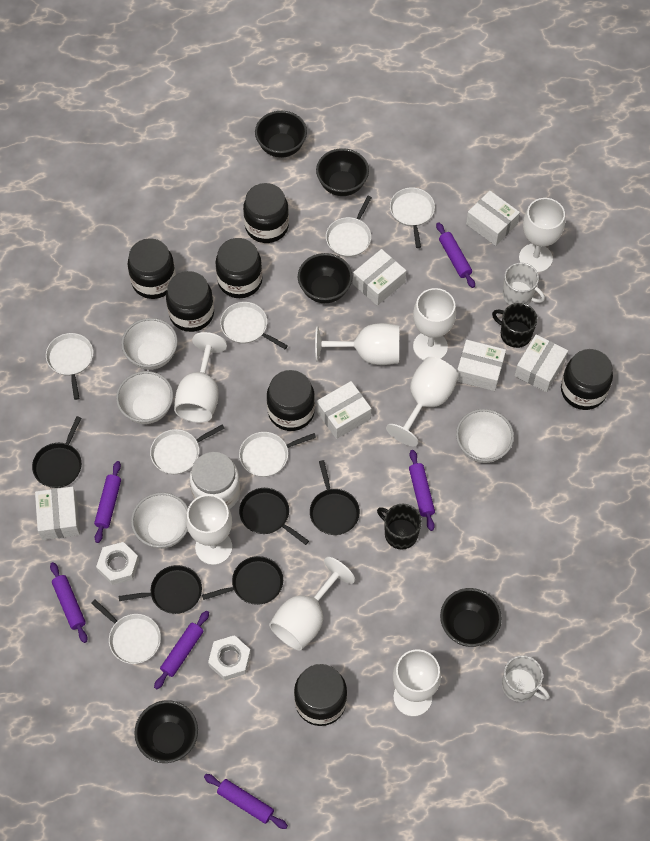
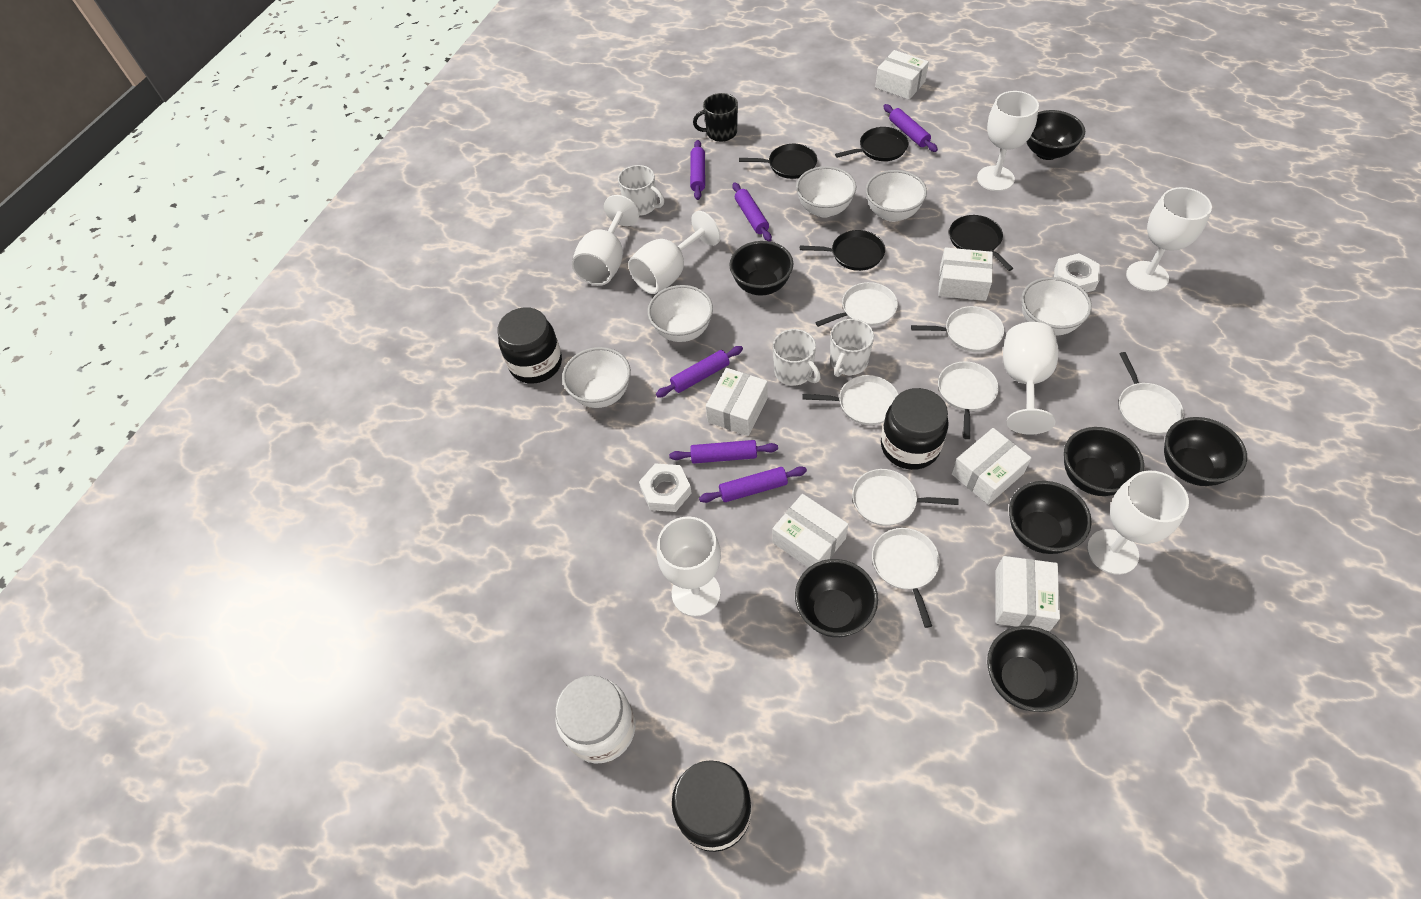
black bowl: [134,700,198,763] [255,111,307,158] [298,253,353,303] [316,148,369,196] [440,588,502,647] = 5 -> [729,241,793,296] [795,559,878,637] [987,626,1078,712] [1009,481,1092,554] [1027,110,1085,160] [1064,427,1144,496] [1164,417,1247,486] = 7
black jar: [128,238,176,299] [166,271,214,332] [215,238,263,298] [243,183,289,243] [267,370,315,431] [294,664,347,726] [561,349,613,410] = 7 -> [497,307,562,384] [672,760,752,852] [881,388,949,470] = 3
black mug: [377,504,422,549] [492,303,537,348] = 2 -> [693,93,738,142] = 1
black pan: [32,416,82,488] [118,565,202,614] [202,556,283,605] [239,488,309,545] [310,460,360,535] = 5 -> [739,144,817,179] [800,230,885,271] [835,127,909,161] [949,215,1013,271] = 4
white bowl: [116,371,173,424] [121,318,178,370] [131,492,188,549] [456,409,514,463] = 4 -> [562,347,631,408] [648,285,713,342] [796,166,856,218] [865,170,927,222] [1021,277,1092,336] = 5
white goblet: [174,332,227,423] [186,494,232,565] [269,557,355,651] [315,323,400,365] [386,357,459,446] [393,649,441,717] [413,288,456,361] [519,198,565,273] = 8 -> [572,195,640,285] [628,211,721,294] [657,516,721,617] [977,91,1039,191] [1003,322,1059,435] [1087,470,1189,575] [1126,187,1212,292] = 7
white mug: [502,655,550,702] [503,263,545,305] = 2 -> [618,165,664,216] [773,329,821,386] [830,319,874,377] = 3

